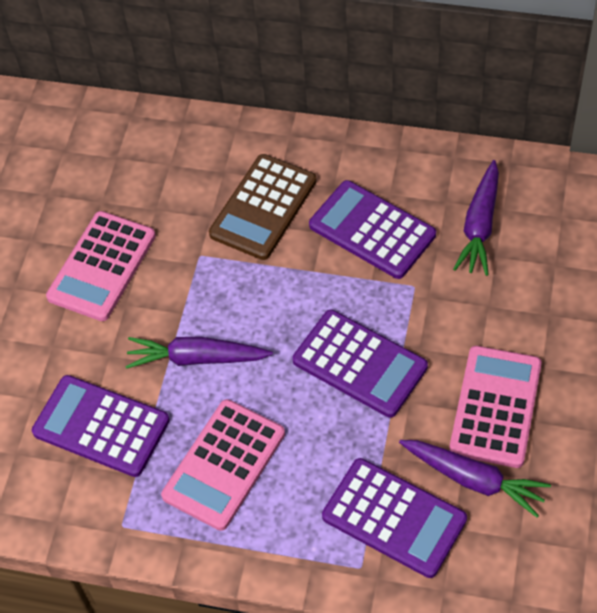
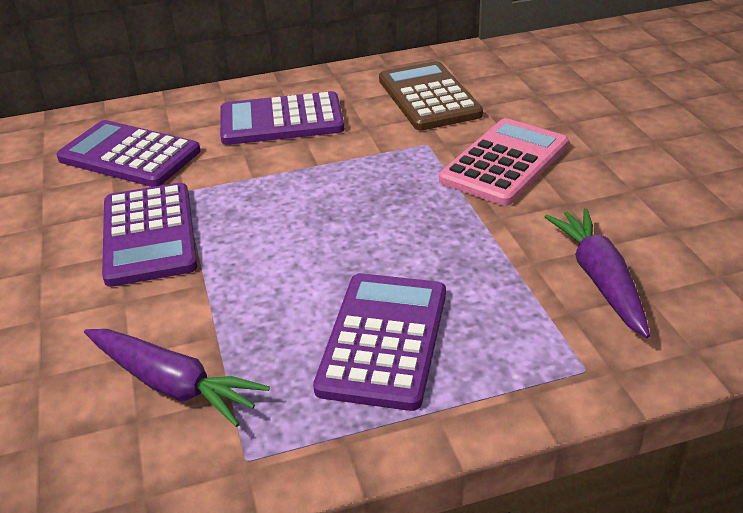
pink calculator: [46,211,156,321] [161,399,285,531] [449,346,542,468] = 3 -> [439,118,569,206] = 1
purple carrot: [125,336,273,369] [399,440,551,518] [453,160,499,276] = 3 -> [84,329,270,427] [545,208,650,338] = 2

